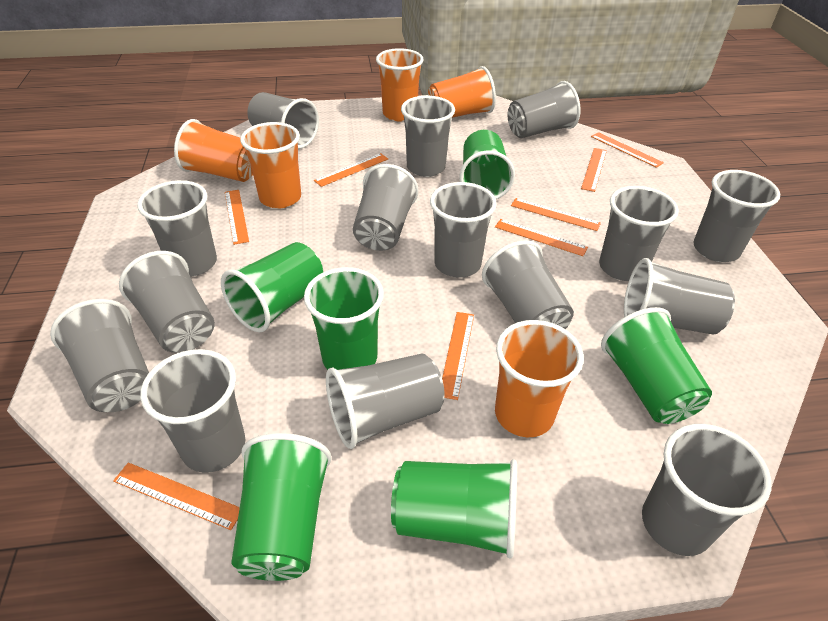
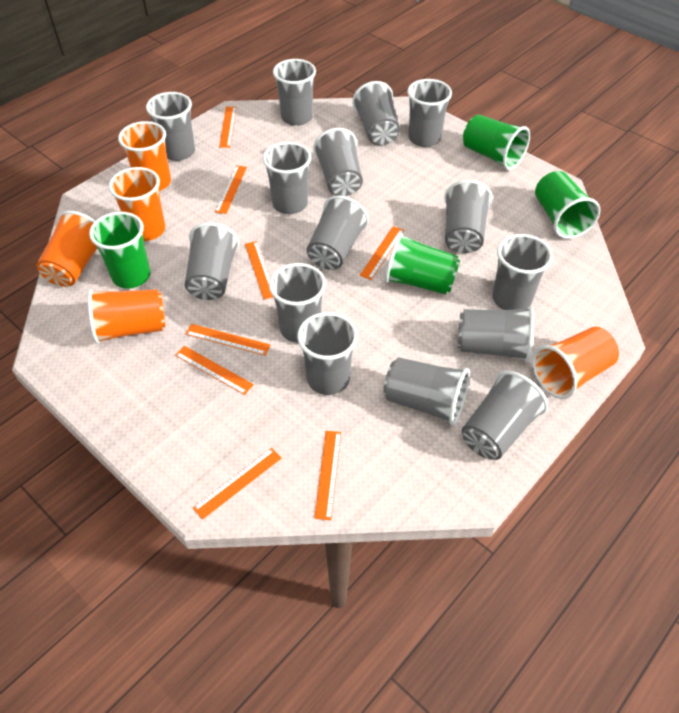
green cup: [221,242,323,332] [231,433,332,581] [304,267,384,370] [391,459,517,559] [459,130,515,199] [601,307,712,424] = 6 -> [89,212,150,289] [385,233,460,295] [463,115,530,170] [535,171,600,239] = 4

